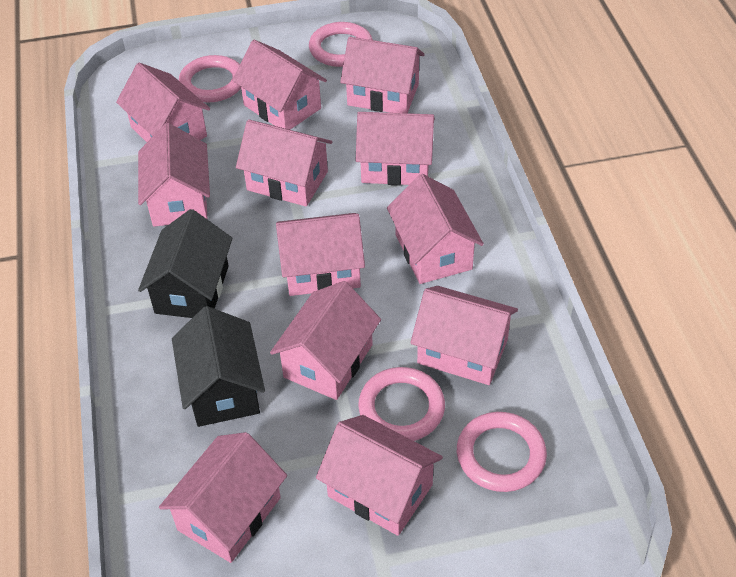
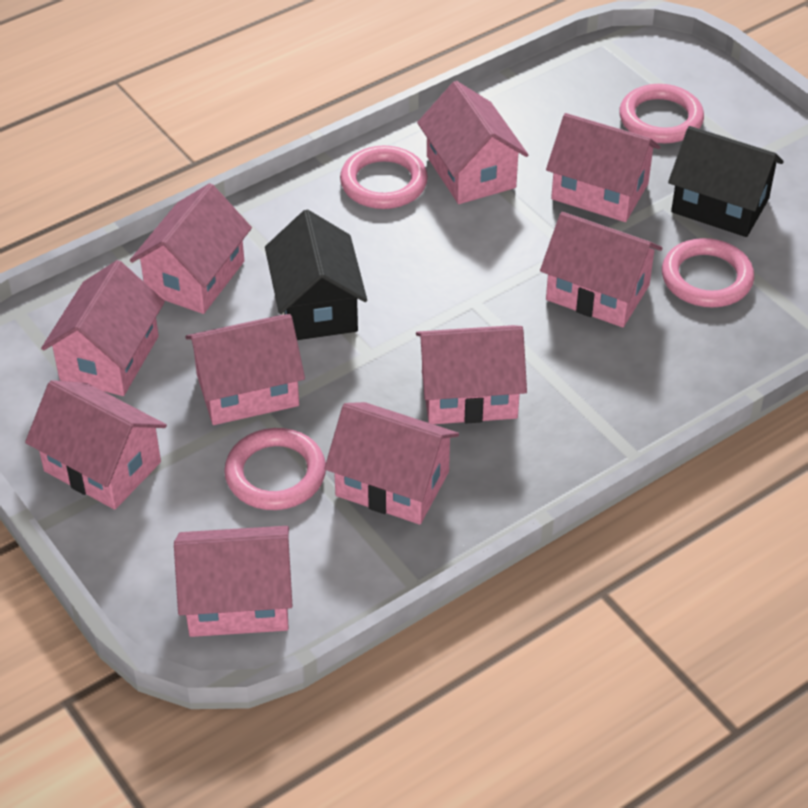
pink house: [116,63,210,142] [138,123,210,227] [159,432,287,563] [232,40,327,130] [236,119,332,207] [270,281,381,400] [276,213,365,296] [316,415,443,536] [340,37,425,113] [356,112,435,185] [387,174,484,284] [410,286,518,385] = 12 -> [25,380,167,510] [41,260,165,396] [130,183,252,314] [174,526,293,637] [185,314,305,425] [324,402,459,525] [416,325,527,424] [417,81,528,204] [540,212,662,327] [546,113,661,222] = 10

